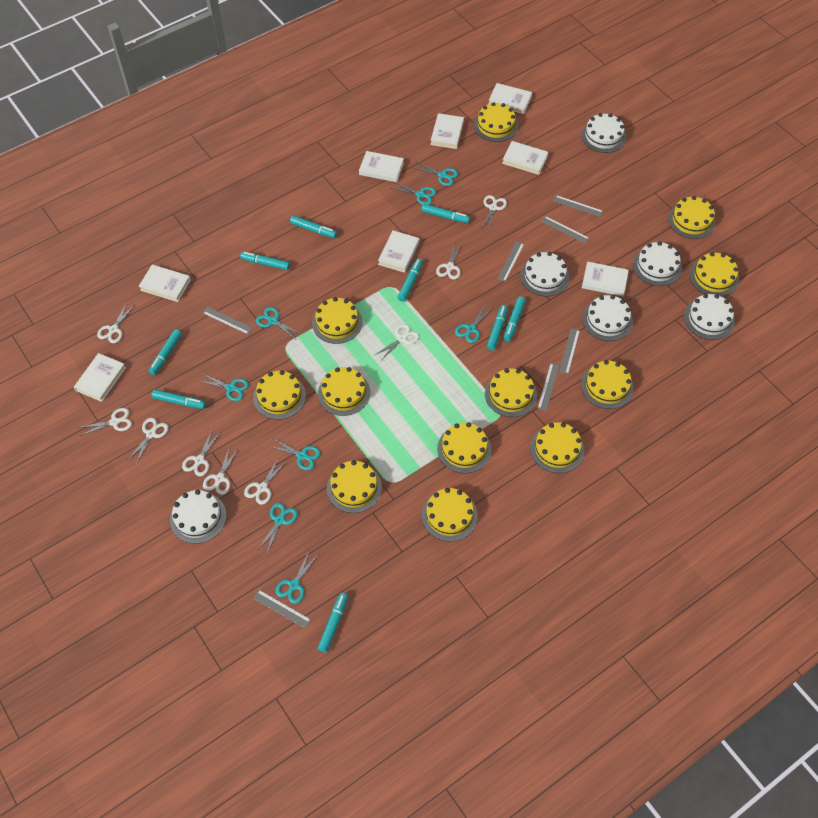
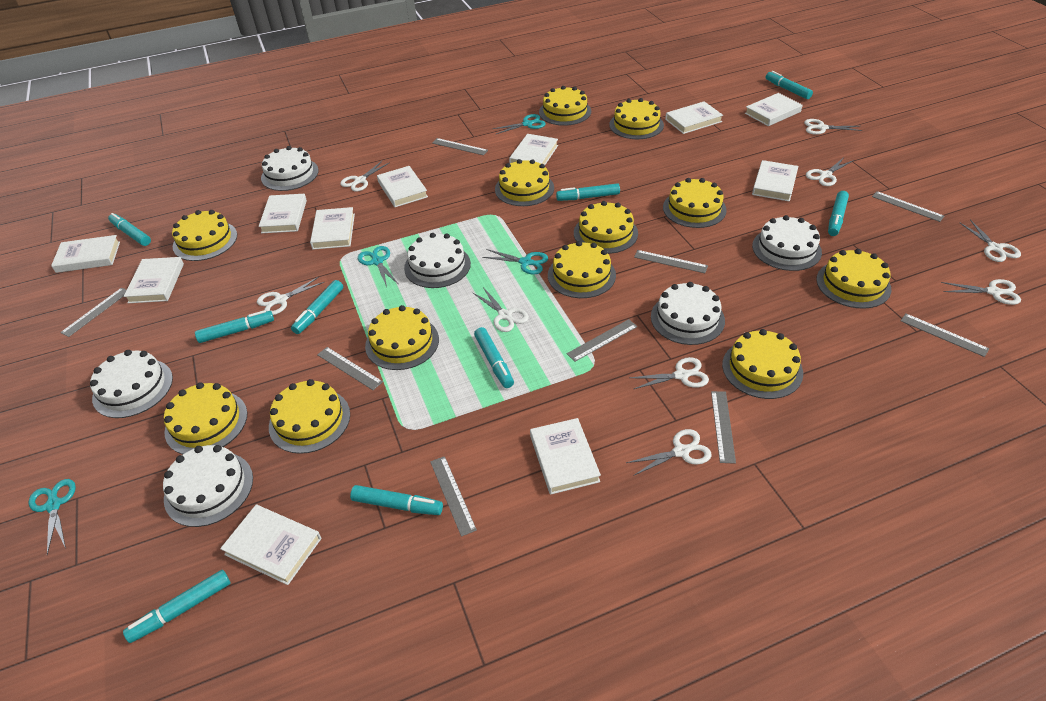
grey ruler: [203,307,252,335] [253,590,311,629] [497,241,524,282] [537,363,560,411] [541,216,589,244] [553,195,603,217] [559,328,580,374] = 7 -> [60,288,126,337] [317,347,383,390] [430,456,477,537] [432,138,488,155] [567,319,637,362] [634,250,708,273] [711,391,736,464] [872,191,944,222] [901,314,989,357] = 9
turquoise scissors: [198,374,249,401] [256,307,301,339] [258,503,298,553] [268,439,321,470] [276,551,317,604] [390,182,436,205] [414,162,458,186] [455,305,492,343] = 8 -> [29,479,76,555] [358,246,398,287] [482,249,548,274] [493,114,546,134] = 4
white book: [74,353,126,402] [139,265,191,302] [359,151,404,182] [378,230,420,273] [430,113,464,149] [489,83,532,114] [502,141,548,175] [582,262,629,296] = 8 -> [51,235,120,273] [124,257,184,303] [220,505,321,585] [259,194,307,233] [310,207,355,250] [377,166,428,207] [509,134,558,165] [530,418,601,495] [665,101,723,134] [745,93,803,126] [752,160,798,202] = 11

